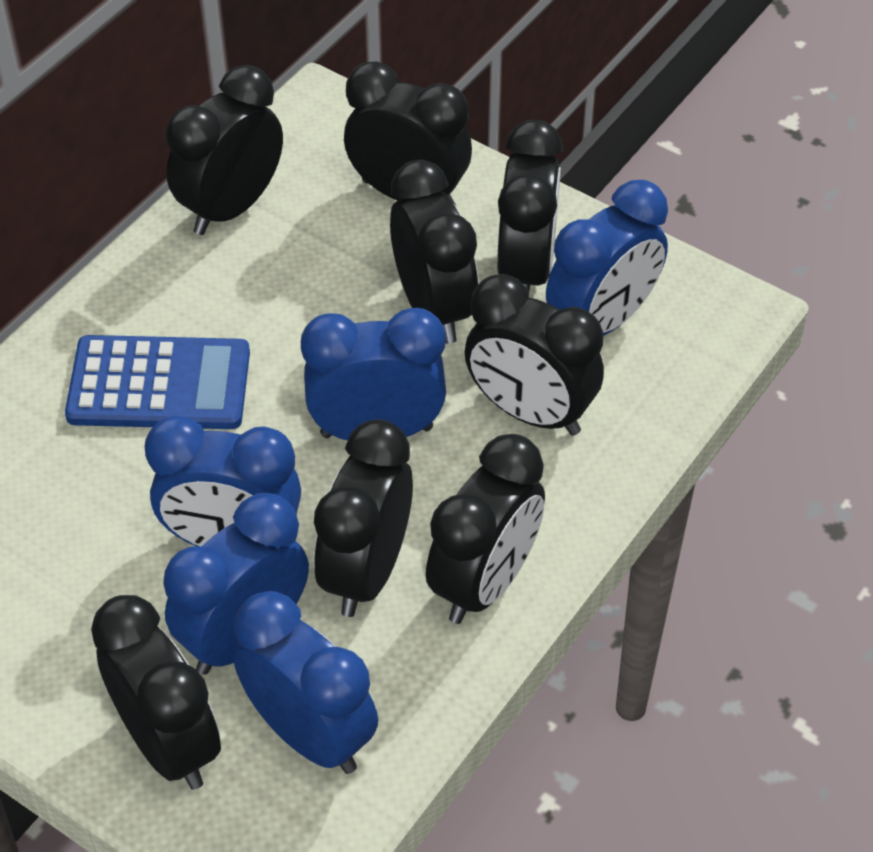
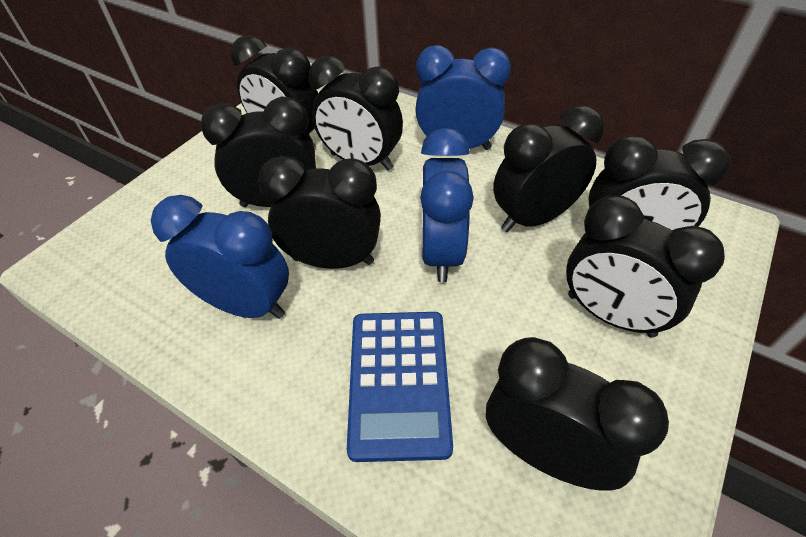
blue clock: [145,416,301,547] [163,493,309,675] [234,591,378,774] [301,308,446,441] [546,180,668,336] = 5 -> [151,195,289,319] [415,45,511,150] [420,128,474,282] = 3

